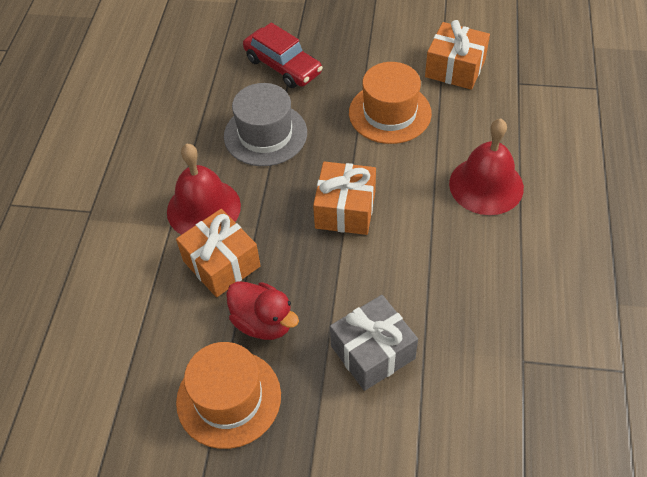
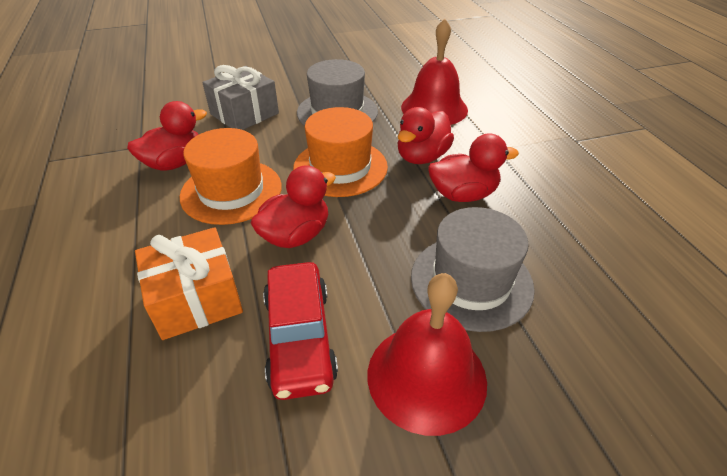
grey hat: [224,83,307,166] = 1 -> [297,59,378,126] [411,207,535,332] = 2
orange gift: [176,209,261,297] [313,162,376,235] [425,20,490,90] = 3 -> [135,227,243,340] = 1
red duck: [226,281,299,340] = 1 -> [127,101,207,171] [251,165,336,248] [398,107,454,164] [428,134,519,202] = 4

